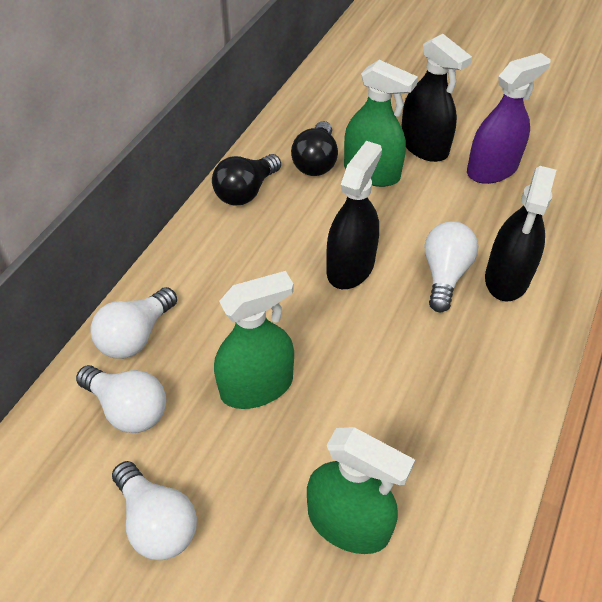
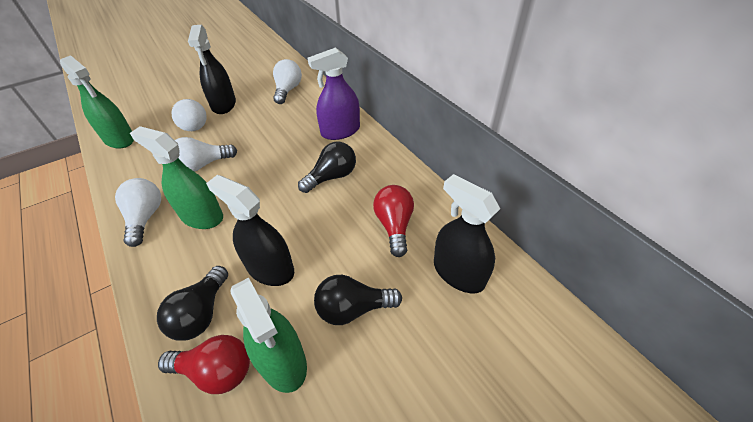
black light bulb: [212,154,281,206] [291,121,338,176] = 2 -> [157,266,228,341] [298,142,356,193] [314,275,402,325] = 3
red light bulb: none = 0 -> [158,335,250,394] [373,185,414,257] = 2

